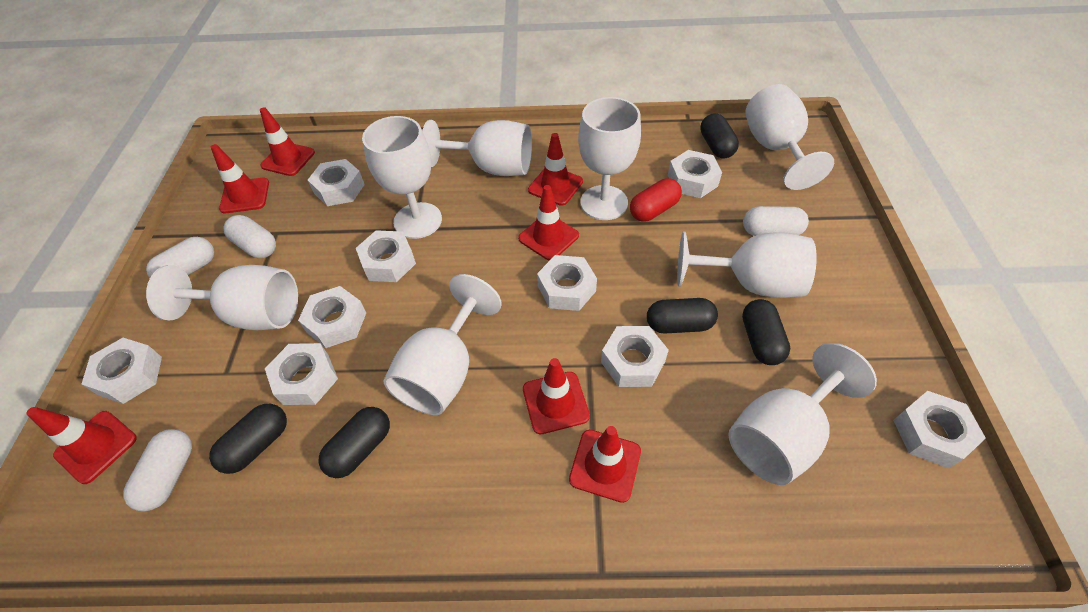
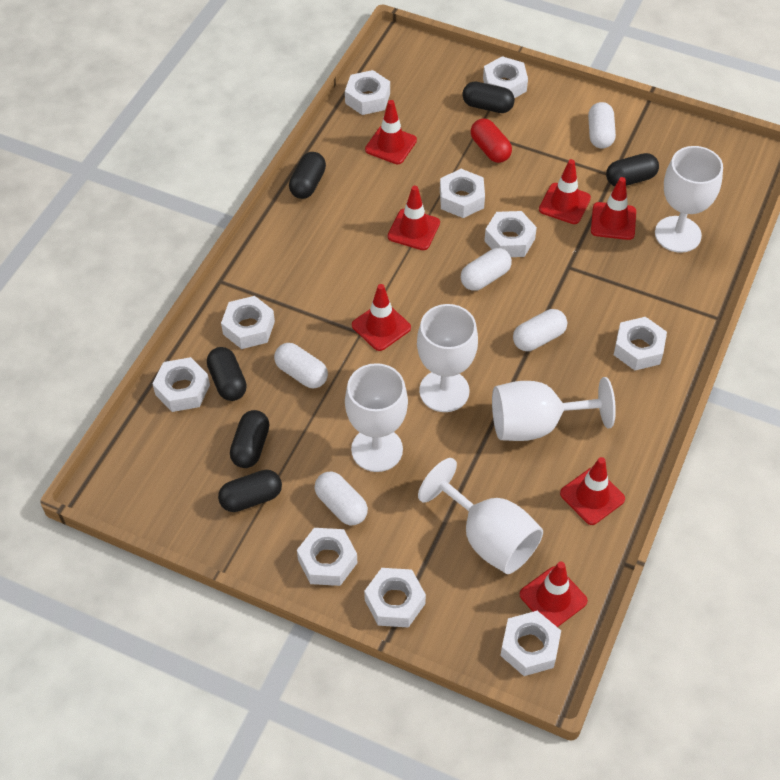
black capsule: [209,404,287,474] [319,407,390,478] [647,298,718,334] [700,113,739,159] [742,299,790,365] = 5 -> [207,347,247,401] [218,470,282,512] [230,410,270,468] [289,152,326,199] [462,82,515,113] [606,153,659,186] = 6
white capsule: [123,429,192,512] [146,237,214,278] [224,215,276,258] [743,206,809,236] = 4 -> [274,343,328,388] [315,471,368,525] [461,248,512,291] [513,309,567,351] [588,102,616,149] = 5
white goblet: [146,265,298,330] [362,116,442,239] [383,274,502,415] [422,120,532,176] [578,97,641,220] [677,232,817,298] [728,343,877,485] [745,84,834,190] = 8 -> [345,363,408,472] [417,304,478,412] [418,458,543,574] [492,377,616,441] [655,146,723,253] = 5
white nut: [81,338,162,404] [265,343,338,405] [298,286,366,348] [308,159,365,206] [356,230,416,282] [537,255,597,311] [601,326,669,387] [668,150,722,198] [893,391,986,469] = 9 -> [153,357,210,412] [221,296,275,349] [297,528,357,586] [345,70,390,115] [364,568,426,628] [440,169,485,218] [483,56,528,98] [484,211,537,257] [500,611,561,676] [614,317,667,370] = 10

